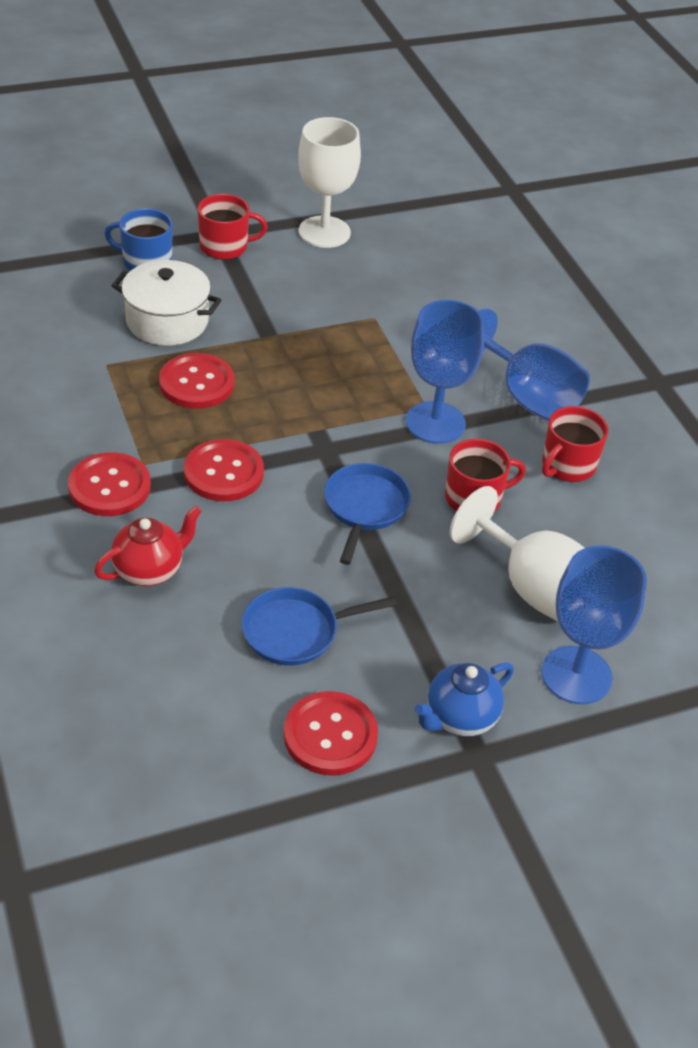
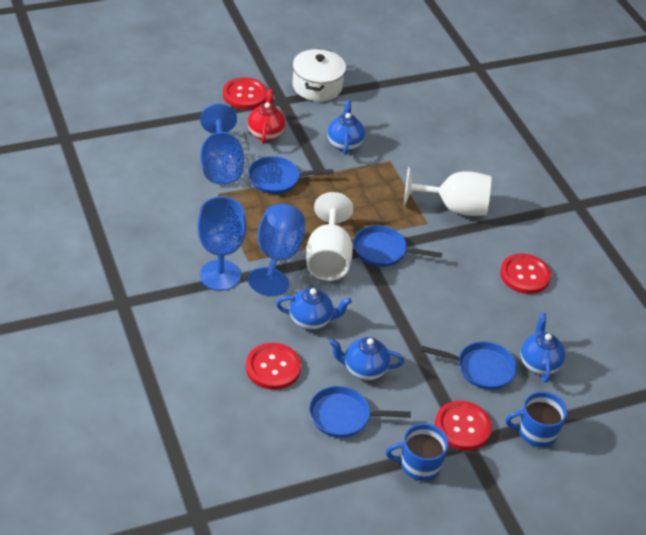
blue mug: [104,208,173,271] = 1 -> [386,423,449,481] [505,392,567,447] = 2
blue pan: [242,587,397,666] [324,463,411,565] = 2 -> [248,156,334,194] [309,386,411,438] [353,225,442,267] [421,342,517,390] = 4
blue teapot: [415,662,514,737] = 1 -> [276,288,352,330] [327,100,365,155] [329,337,404,380] [521,313,565,383] = 4
red mug: [198,194,268,260] [445,439,526,512] [542,406,608,482] = 3 -> none = 0

